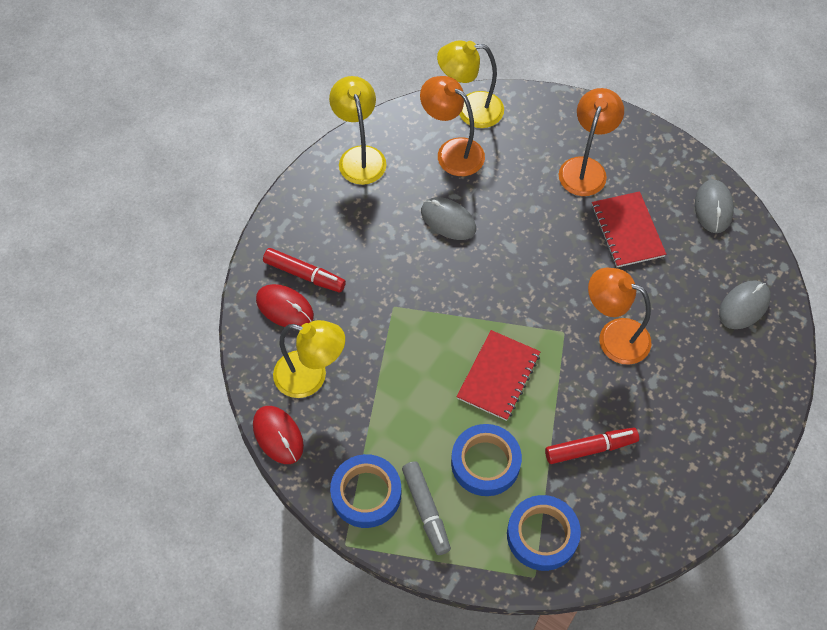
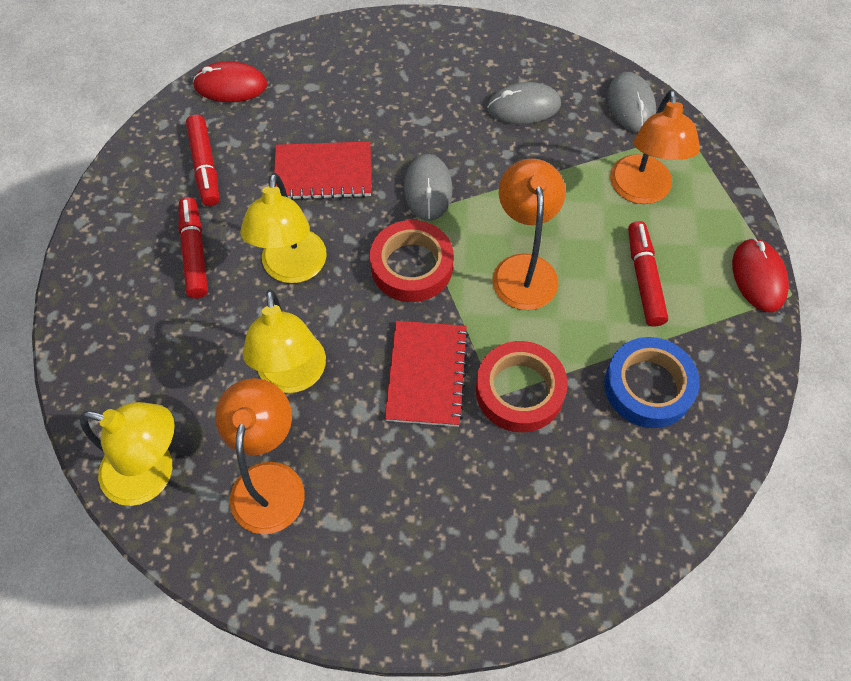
blue tape: [330,454,401,528] [451,424,522,496] [507,495,581,571] = 3 -> [604,337,700,428] = 1
grey marker: [402,461,451,555] = 1 -> none = 0
red marker: [263,248,346,292] [545,427,639,464] = 2 -> [179,197,208,299] [186,114,219,206] [628,221,668,327] = 3
red tape: none = 0 -> [370,220,454,302] [476,341,568,432] = 2

